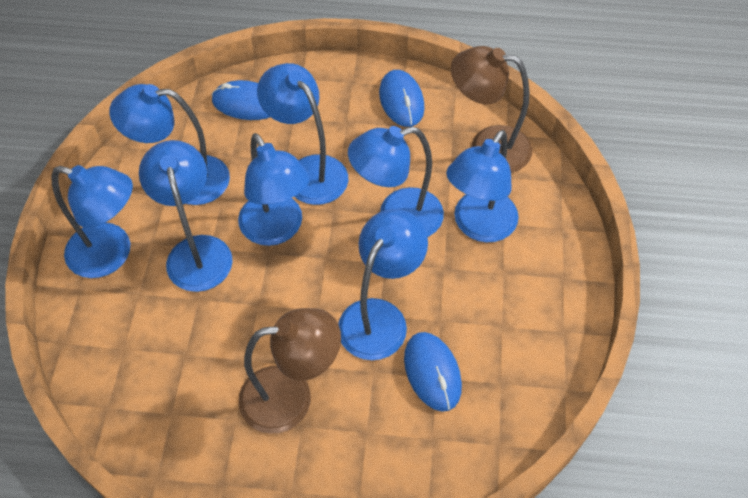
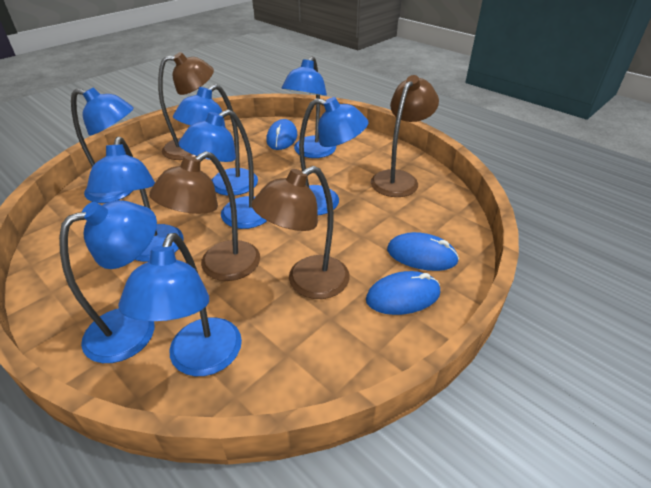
brown lamp: [238,308,341,434] [451,46,532,173] = 2 -> [149,151,260,281] [158,52,214,160] [252,166,350,299] [371,75,439,197] = 4

